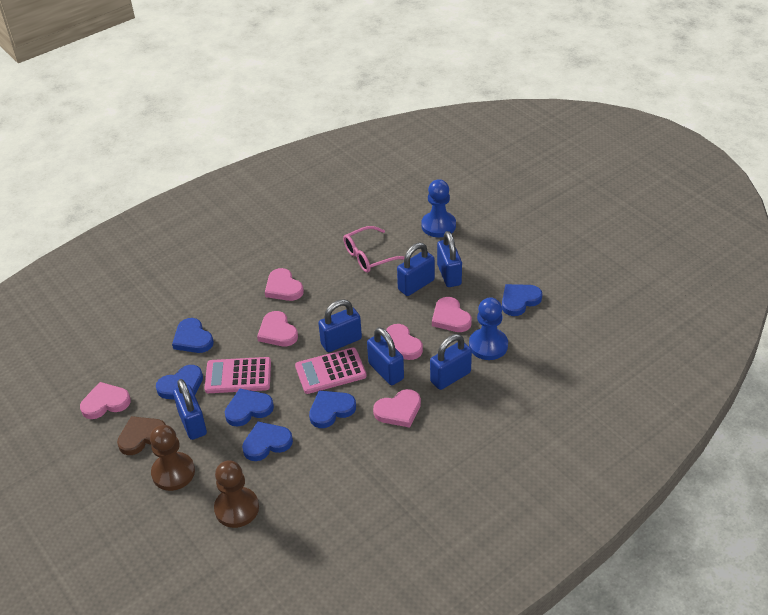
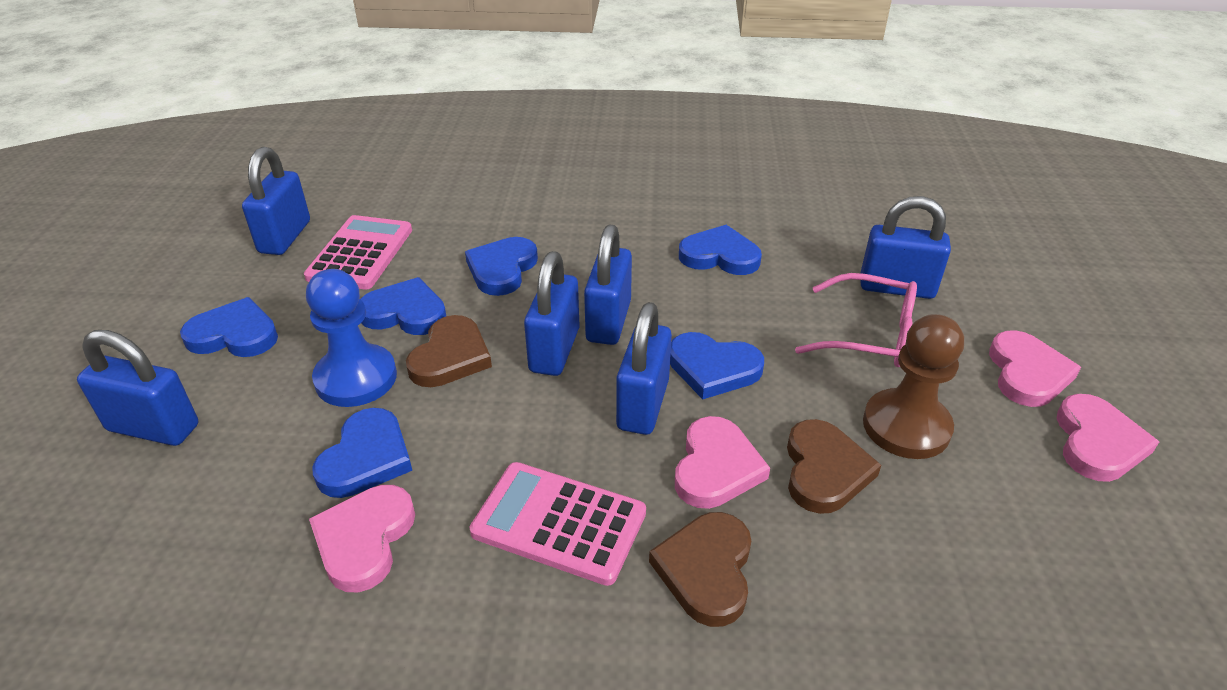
blue pawn: [421,179,456,237] [469,297,508,360] = 2 -> [306,269,397,407] = 1
brown heart: [117,416,166,455] = 1 -> [406,315,492,387] [649,512,751,627] [787,419,881,514] = 3
brown pawn: [150,425,195,491] [214,461,259,528] = 2 -> [863,314,964,459] = 1
pink heart: [80,382,131,419] [257,311,298,346] [265,268,304,301] [373,389,421,428] [386,324,423,360] [432,297,472,332] = 6 -> [309,485,415,592] [675,416,770,509] [989,330,1081,407] [1057,394,1159,482] = 4

